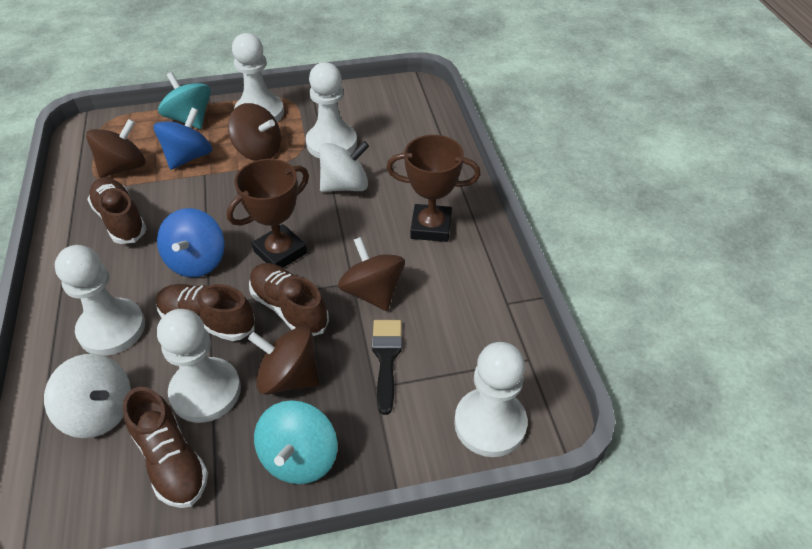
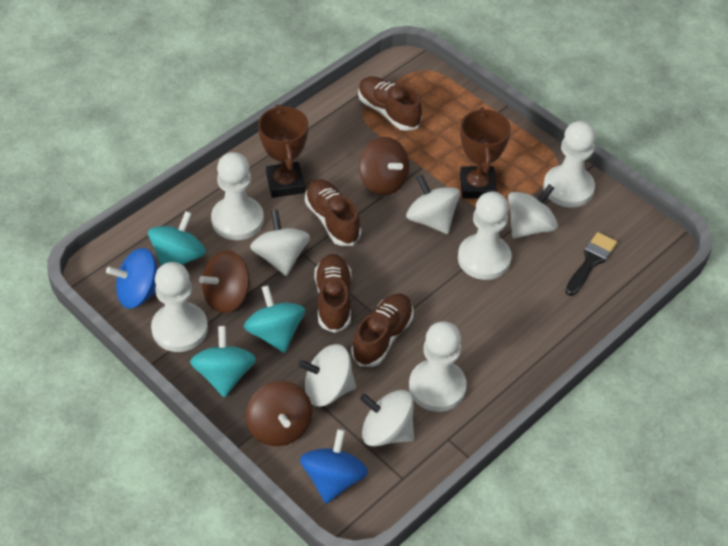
brown spinning top: [86,119,146,178] [228,103,281,161] [248,327,319,395] [338,237,405,311] = 4 -> [199,250,251,313] [246,381,312,446] [359,137,410,195] = 3
turquoise spinning top: [158,72,211,129] [254,400,338,484] = 2 -> [148,211,206,266] [190,326,256,398] [244,285,305,353] = 3
white spinning top: [44,354,131,438] [319,141,369,192] = 2 -> [250,210,310,276] [298,344,356,407] [360,390,414,447] [406,175,460,234] [508,184,558,239] = 5

